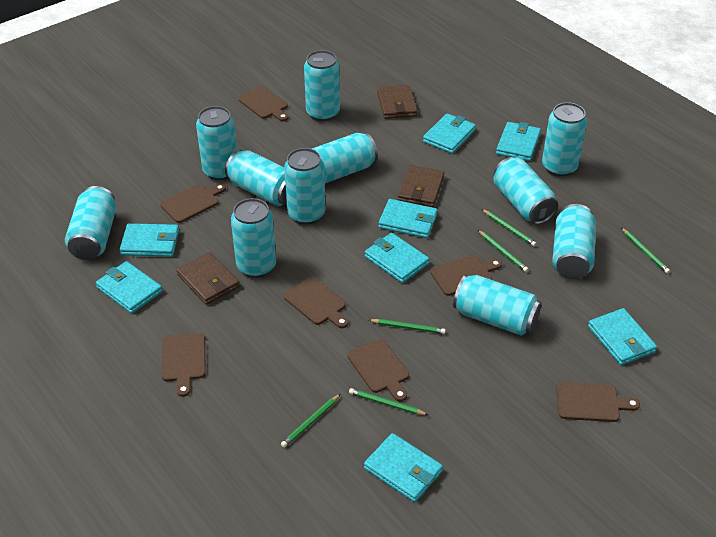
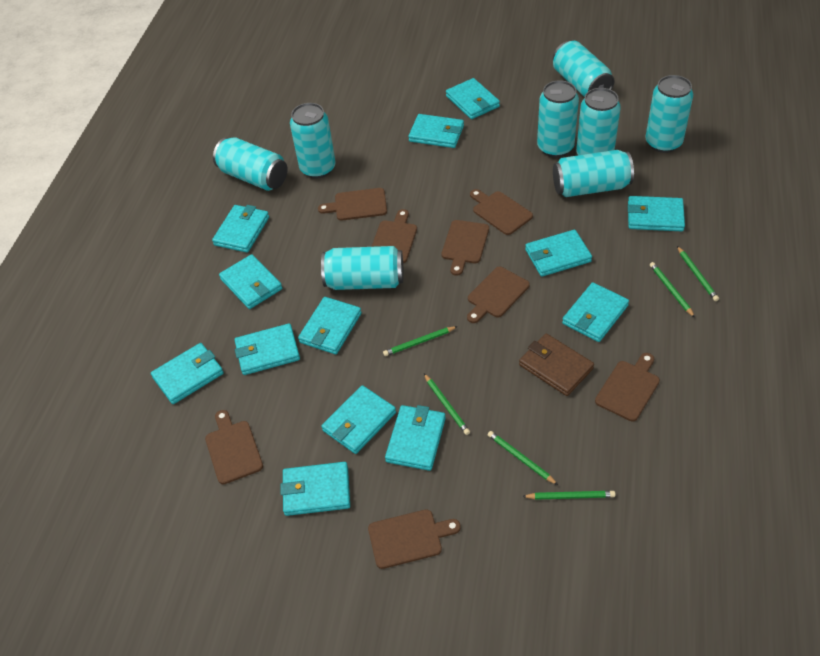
brown cutting board: [160,184,226,223] [162,333,206,397] [238,86,288,121] [284,277,349,328] [347,339,409,402] [430,255,502,296] [556,382,640,422] = 7 -> [205,410,263,485] [318,188,387,221] [368,510,461,569] [371,209,417,263] [441,220,489,276] [467,267,530,323] [470,189,533,235] [595,353,660,421] = 8
brown wallet: [177,252,240,305] [377,85,417,119] [398,165,444,207] = 3 -> [519,334,594,396] = 1
turquoise can: [65,186,116,260] [196,106,237,180] [225,150,287,206] [231,198,276,278] [284,148,325,225] [304,50,340,121] [312,133,378,183] [453,275,542,336] [493,157,558,224] [542,102,587,177] [552,204,596,279] = 11 -> [213,137,288,191] [290,103,336,178] [321,246,403,290] [537,80,579,157] [553,41,615,97] [553,150,634,197] [576,88,621,155] [645,75,693,153] = 8
turquoise wallet: [96,261,163,314] [120,223,179,257] [364,433,443,502] [365,233,429,283] [378,199,438,238] [423,113,476,154] [496,122,541,161] [588,308,657,365] = 8 -> [151,343,224,404] [212,205,269,253] [219,254,282,309] [235,323,300,375] [280,462,350,516] [298,297,362,354] [321,385,396,454] [385,405,446,471] [408,114,464,148] [446,78,500,119] [525,230,592,277] [562,282,629,342] [628,196,685,231] = 13

